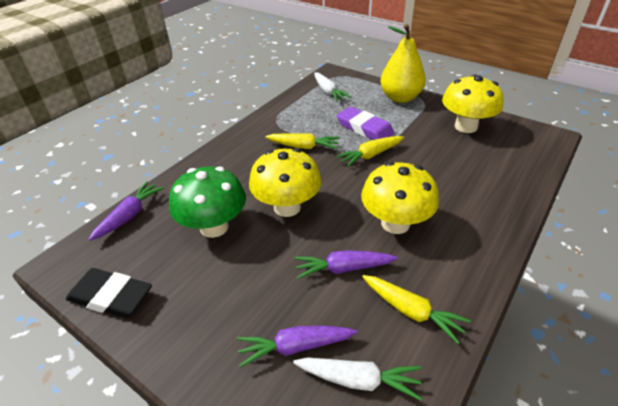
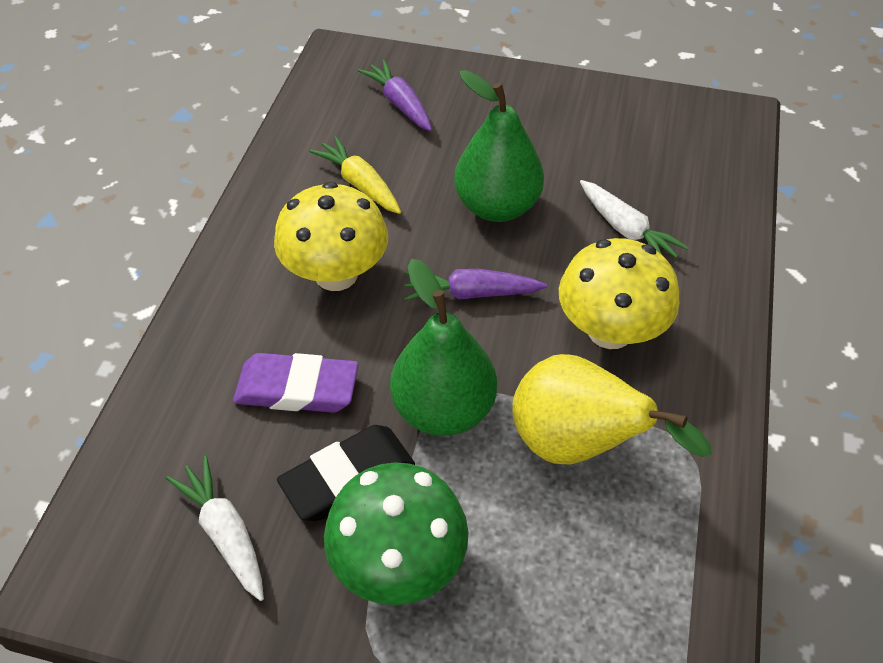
green pear: none = 0 -> [390,259,497,436] [454,70,544,222] = 2
purple carrot: [88,181,164,241] [237,326,357,367] [294,250,398,279] = 3 -> [358,60,432,131] [404,269,547,301] = 2
yellow carrot: [265,133,340,149] [336,136,404,168] [362,275,471,344] = 3 -> [309,136,401,214] = 1
yellow mushroom: [249,148,322,217] [361,162,439,234] [442,75,504,133] = 3 -> [274,182,388,291] [559,238,679,349] = 2

